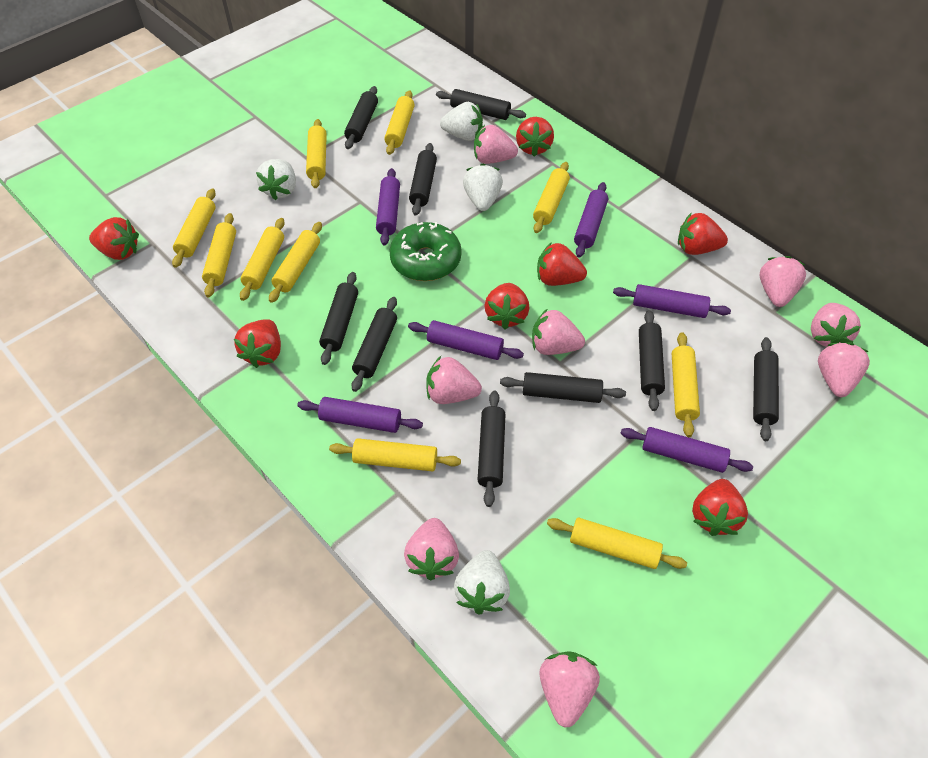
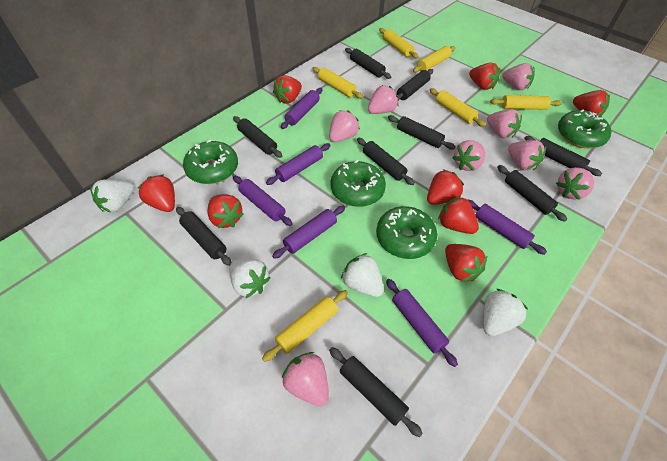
green donut: [389,222,462,281] = 1 -> [183,140,238,184] [330,160,386,207] [376,206,437,259] [558,110,611,148] = 4
red strawberry: [89,217,139,260] [234,319,281,368] [484,283,529,329] [516,117,554,157] [537,242,587,286] [678,213,728,255] [692,479,748,536] = 7 -> [138,174,175,212] [207,194,244,228] [273,75,302,104] [427,169,464,205] [438,196,479,234] [445,244,487,282] [469,63,500,90] [573,90,610,116] = 8
yellow rolling pin: [172,188,216,268] [202,213,236,298] [240,218,285,301] [269,222,322,303] [306,119,327,188] [329,438,461,471] [384,90,414,155] [533,162,570,233] [547,518,687,569] [672,332,700,437] = 10 -> [262,290,348,362] [312,67,363,99] [379,28,419,59] [413,46,455,73] [430,88,486,127] [490,95,562,110] = 6

